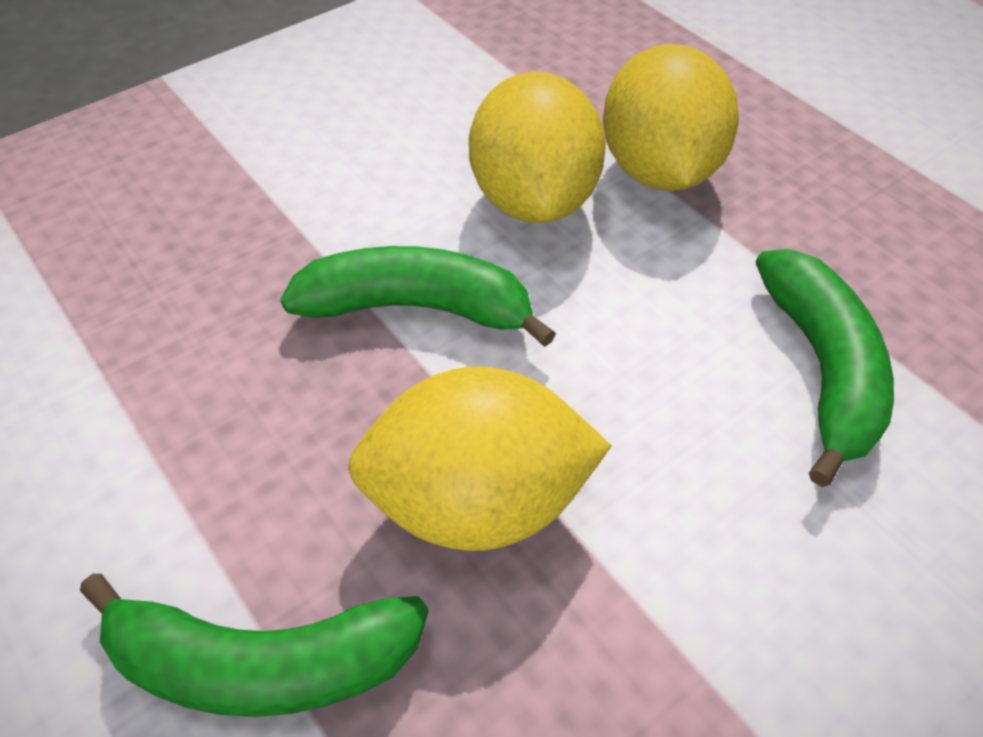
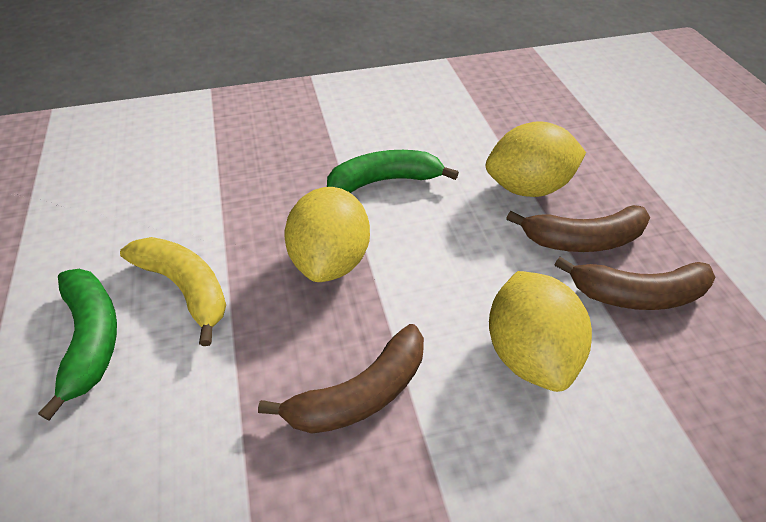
brown banana: none = 0 -> [258,324,424,434] [506,205,650,252] [555,257,716,310] = 3
green banana: [80,574,428,717] [280,246,556,347] [756,249,894,487] = 3 -> [38,269,117,420] [327,150,459,193] = 2
yellow banana: none = 0 -> [120,237,226,346] = 1

